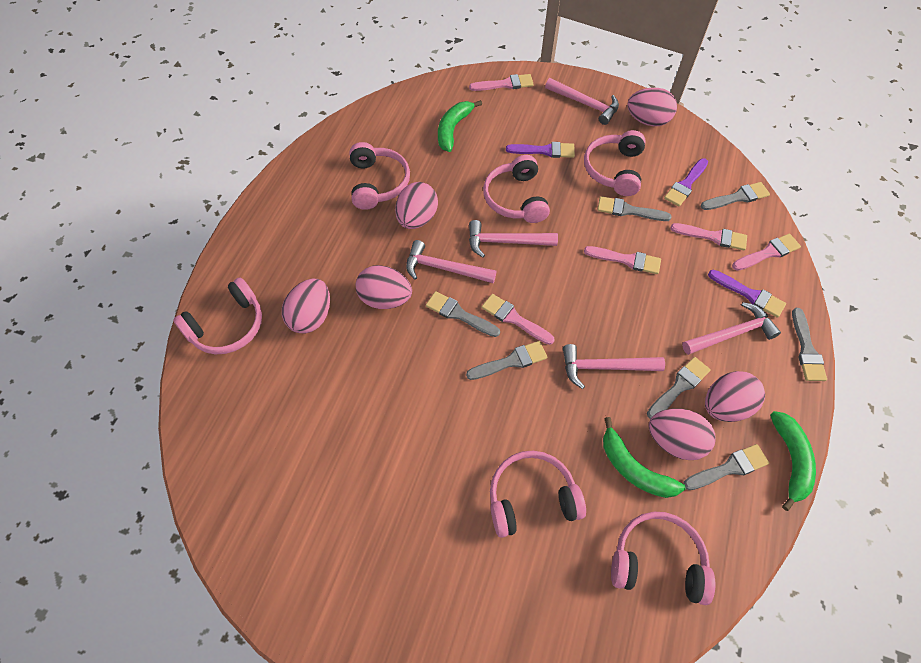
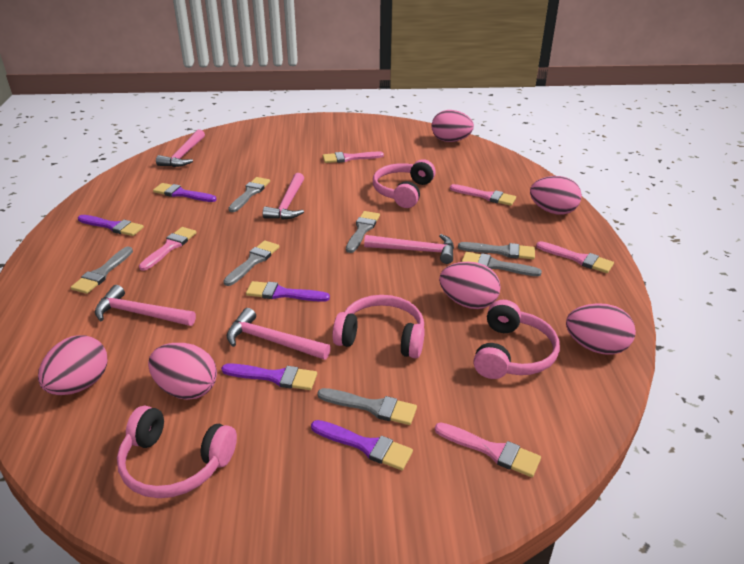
green banana: [438,100,482,152] [603,417,686,498] [770,411,816,511] = 3 -> none = 0
pink headphones: [173,278,262,354] [350,142,410,210] [483,155,550,223] [490,451,586,538] [584,130,646,196] [611,512,715,605] = 6 -> [117,406,237,498] [332,295,425,359] [373,159,436,208] [473,300,560,379] = 4
purple brush: [506,142,575,158] [664,158,708,207] [708,270,786,318] = 3 -> [78,215,144,236] [153,183,216,202] [221,363,317,390] [246,281,330,302] [311,420,413,470] = 5

